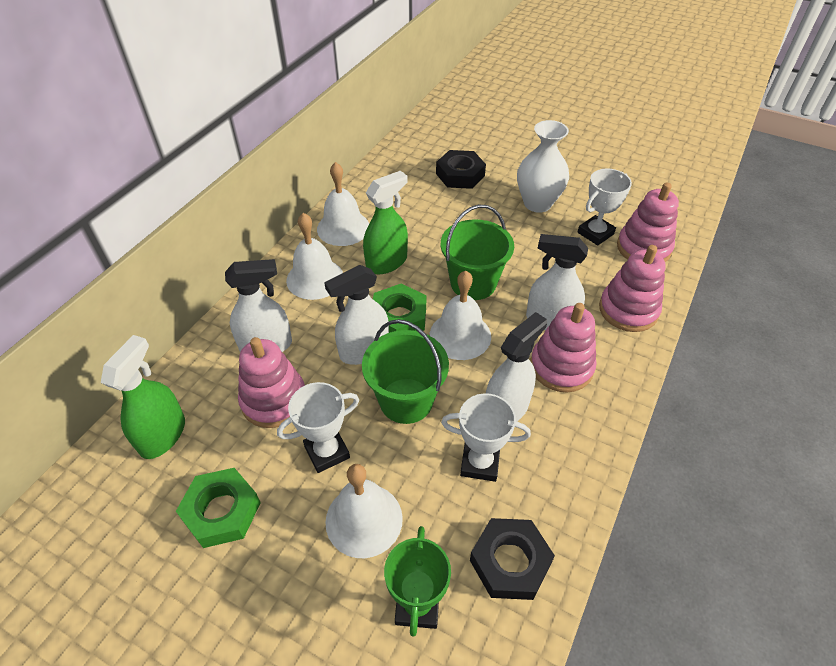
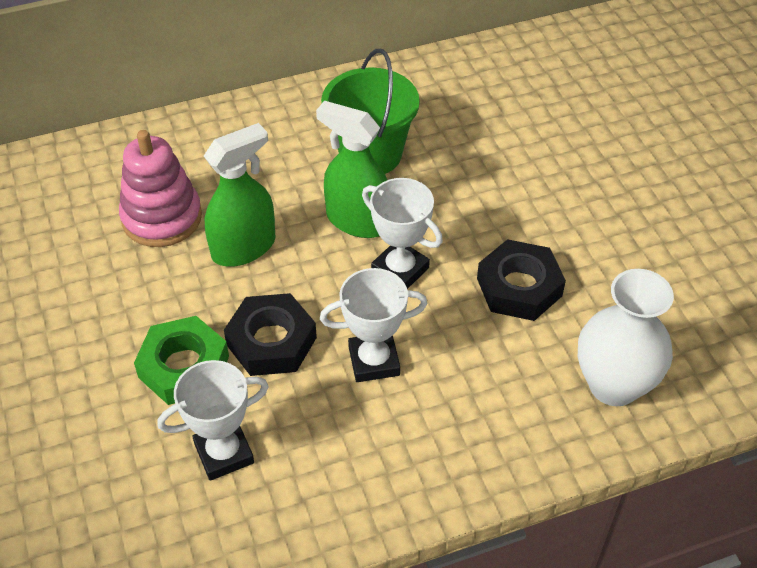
green bucket: [362,319,449,424] [440,205,514,300] = 2 -> [321,49,420,174] = 1
green nut: [176,468,261,548] [373,283,426,333] = 2 -> [134,316,229,405] = 1
green trophy: [384,526,451,637] = 1 -> none = 0
pink stacking toy: [238,337,305,428] [530,303,597,392] [599,245,666,332] [617,183,679,262] = 4 -> [119,130,202,247] = 1
white bell: [286,213,343,300] [317,162,369,246] [325,464,403,558] [430,271,491,360] = 4 -> none = 0
white spray bottle: [225,259,292,352] [324,265,389,365] [486,312,547,421] [526,234,588,330] = 4 -> none = 0

